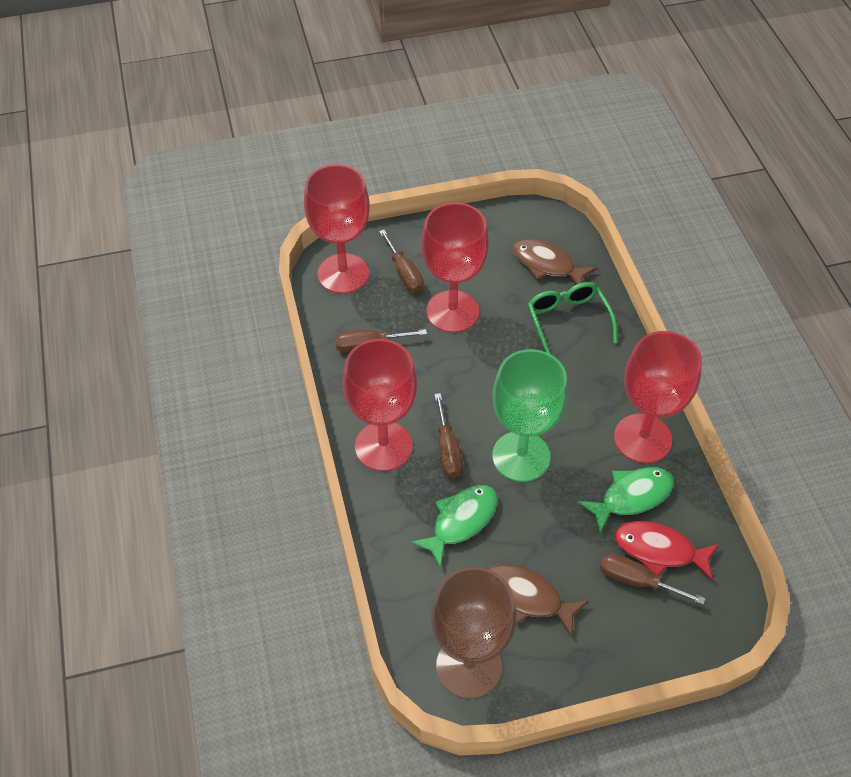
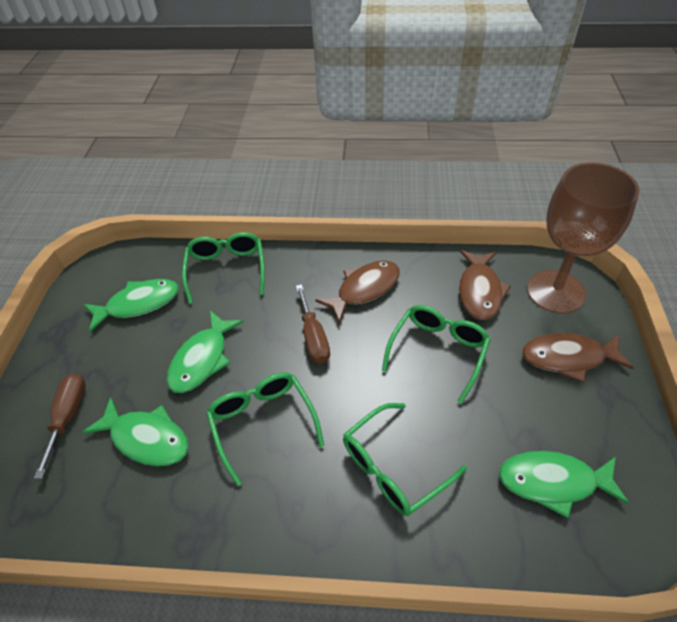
brown fish: [488,564,589,637] [513,238,597,285] = 2 -> [315,260,400,324] [459,250,511,320] [522,333,634,382] = 3
brown screwdriver: [335,329,427,352] [379,230,424,293] [434,393,463,478] [600,553,706,605] = 4 -> [34,373,86,479] [296,284,330,364] = 2
green fish: [410,485,498,568] [578,467,674,533] = 2 -> [82,397,189,466] [84,279,179,332] [167,311,244,393] [499,451,629,518] = 4
green glasses: [528,282,617,354] = 1 -> [182,232,265,304] [206,372,324,486] [343,403,467,516] [382,305,491,403] = 4
green goblet: [492,349,568,482] = 1 -> none = 0
red fish: [615,521,719,580] = 1 -> none = 0
red goblet: [304,164,370,294] [343,339,417,471] [421,202,489,333] [614,331,702,463] = 4 -> none = 0

